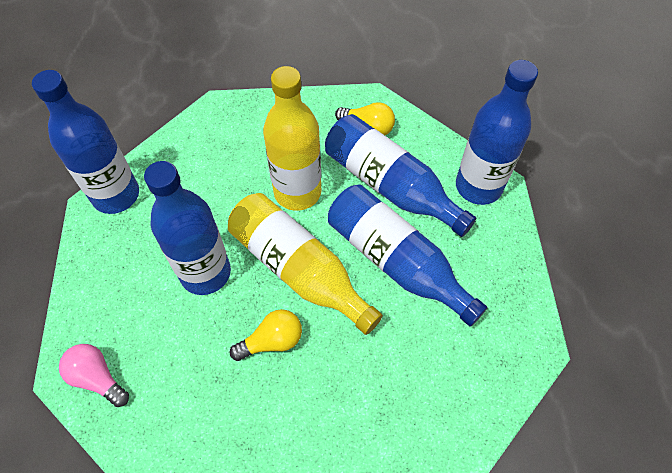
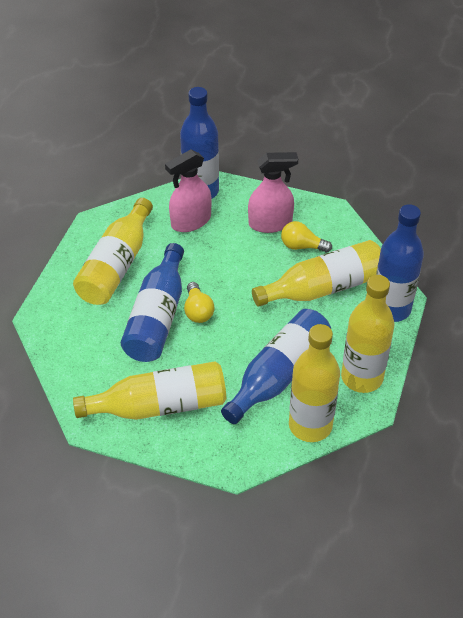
blue bottle: [32,70,139,214] [144,161,231,295] [325,114,476,237] [328,185,487,327] [456,60,538,205] = 5 -> [121,243,184,362] [180,87,219,198] [221,309,331,424] [376,204,424,322] = 4
pink light bulb: [59,344,129,407] = 1 -> none = 0
pink spray bottle: none = 0 -> [165,150,212,232] [248,152,298,233] = 2
yellow bottle: [228,193,383,335] [263,66,321,211] = 2 -> [73,198,153,305] [73,361,226,420] [252,240,381,307] [289,324,340,442] [341,275,395,393] = 5

